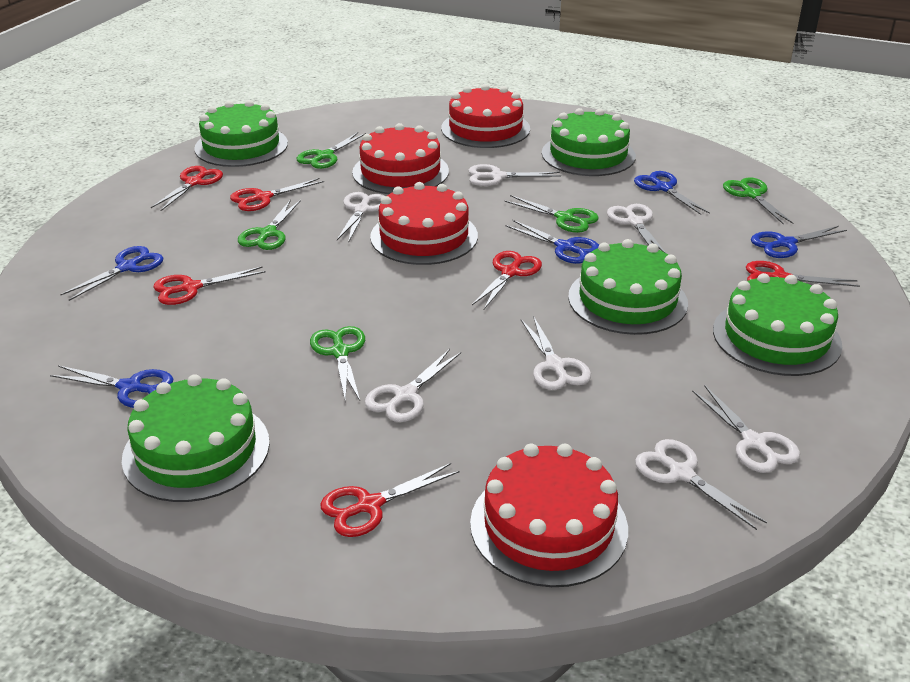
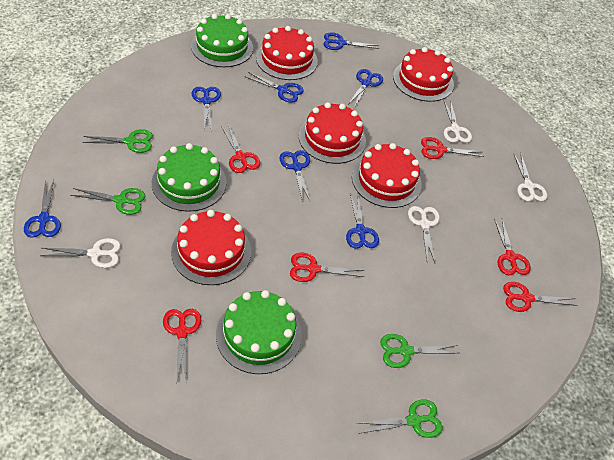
blue scissors: [50,365,173,408] [60,246,163,301] [505,220,599,264] [634,171,710,215] [751,226,847,258] = 5 -> [24,180,61,238] [192,87,221,130] [246,72,304,103] [279,150,310,202] [323,32,379,50] [346,194,379,249] [349,69,383,108] = 7
green cake: [122,374,270,502] [194,100,288,167] [542,108,636,176] [568,239,688,335] [713,273,842,376] = 5 -> [152,143,226,212] [191,14,253,67] [216,290,302,374] = 3
green scissors: [238,200,301,250] [296,132,366,169] [310,326,365,402] [504,195,599,233] [723,177,793,225] = 5 -> [70,188,146,215] [83,129,153,153] [356,399,443,438] [380,334,458,368] = 4
red cake: [352,123,449,194] [370,182,478,265] [441,84,530,148] [470,443,628,587] = 4 -> [171,210,251,285] [256,26,318,80] [299,102,366,164] [352,143,422,208] [393,47,454,102] = 5
white scissors: [337,192,385,243] [365,349,461,422] [468,164,561,186] [521,316,591,390] [607,204,666,253] [635,439,767,530] [692,385,800,473] = 7 -> [40,238,121,268] [408,206,440,263] [444,99,472,143] [513,153,548,202] = 4

